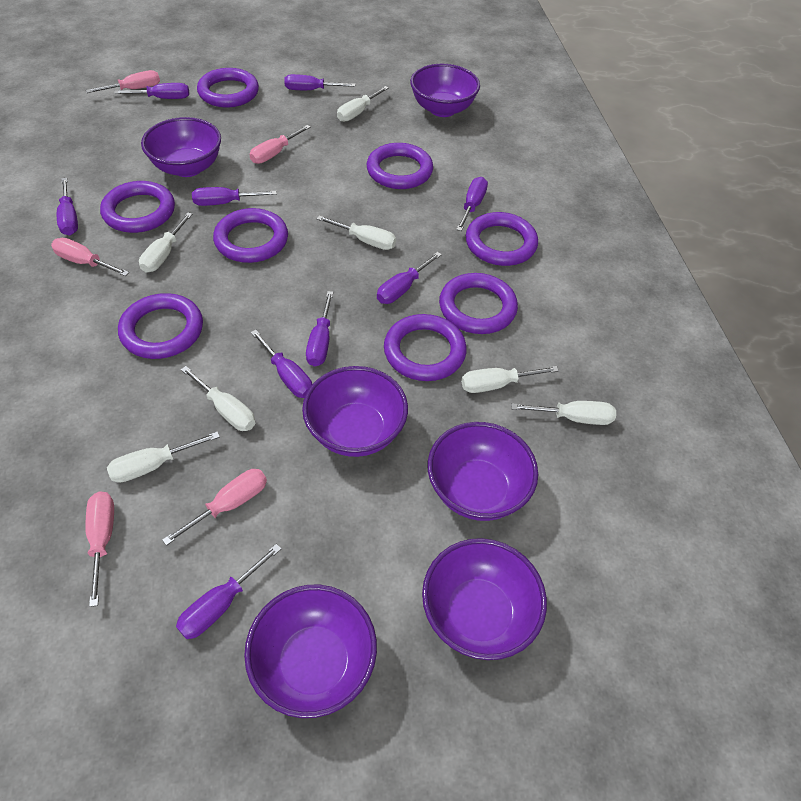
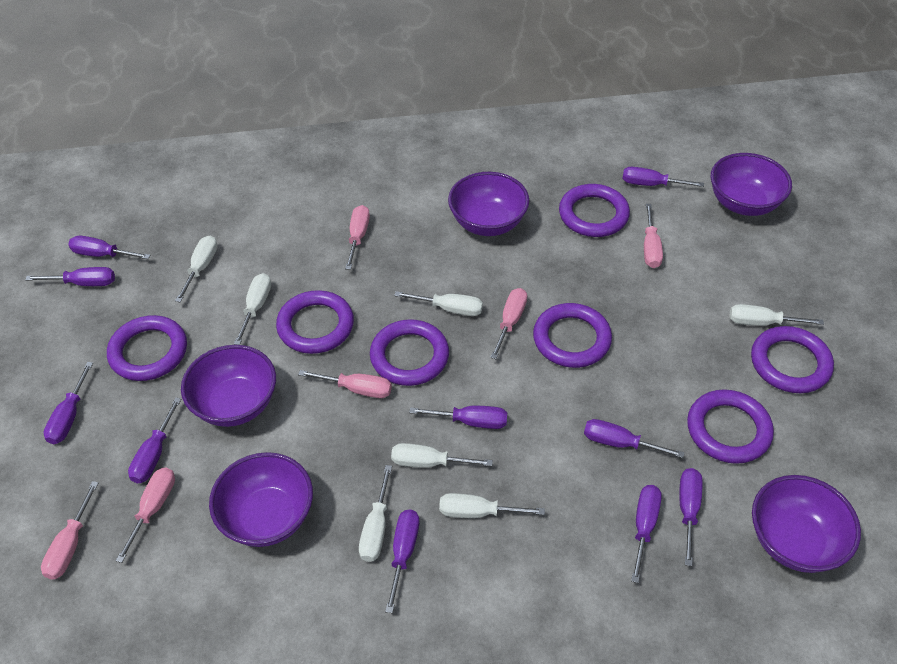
pink screwdriver: [51,238,129,276] [85,491,114,607] [86,70,160,93] [162,469,267,546] [249,125,311,164] = 5 -> [41,481,99,579] [116,468,175,563] [298,370,392,398] [345,205,370,270] [490,288,527,359] [644,204,663,268] = 6
purple bowl: [141,117,221,177] [244,585,377,718] [302,366,408,457] [410,64,480,117] [422,538,547,660] [428,422,538,521] = 6 -> [181,345,276,427] [209,452,313,547] [448,172,529,236] [711,153,792,216] [752,475,861,573] = 5
purple ring: [100,181,175,233] [118,293,203,359] [197,68,259,107] [213,208,288,263] [367,143,433,189] [384,314,467,381] [439,273,518,334] [466,212,538,266] = 8 -> [107,315,187,381] [276,290,354,354] [370,319,449,386] [533,303,612,368] [559,184,630,237] [687,389,774,464] [751,326,834,393] = 7
purple screwdriver: [57,178,78,235] [114,83,189,99] [176,544,281,639] [192,187,277,206] [251,330,312,398] [284,74,355,90] [306,291,333,367] [377,252,442,304] [456,177,488,231] = 9 -> [25,267,115,286] [43,362,93,444] [68,236,151,259] [128,397,181,483] [385,509,419,613] [409,406,507,429] [584,419,685,458] [622,167,704,187] [631,485,662,583] [679,468,703,566] = 10

